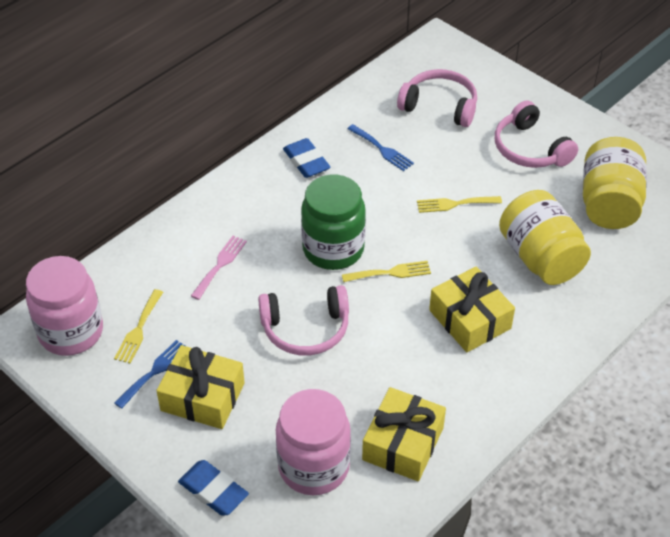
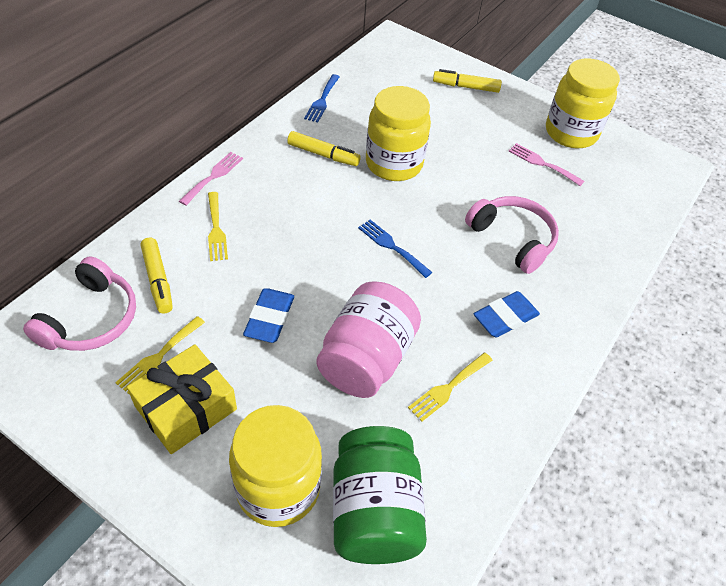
pink fork: [191,236,247,300] = 1 -> [179,152,243,205] [509,143,584,186] = 2
pink headphones: [258,285,349,355] [397,69,477,127] [495,100,578,168] = 3 -> [23,256,136,351] [465,196,559,274] = 2
pink jar: [26,256,103,356] [276,389,351,495] = 2 -> [316,281,421,398] = 1
yellow gift: [156,345,245,429] [362,387,446,481] [429,267,515,352] = 3 -> [127,345,237,454] = 1
yellow jar: [499,190,591,285] [583,137,647,229] = 2 -> [229,405,322,527] [366,86,431,181] [546,59,620,149] = 3
yellow marker: none = 0 -> [141,237,173,314] [287,131,361,166] [433,69,502,93] = 3

